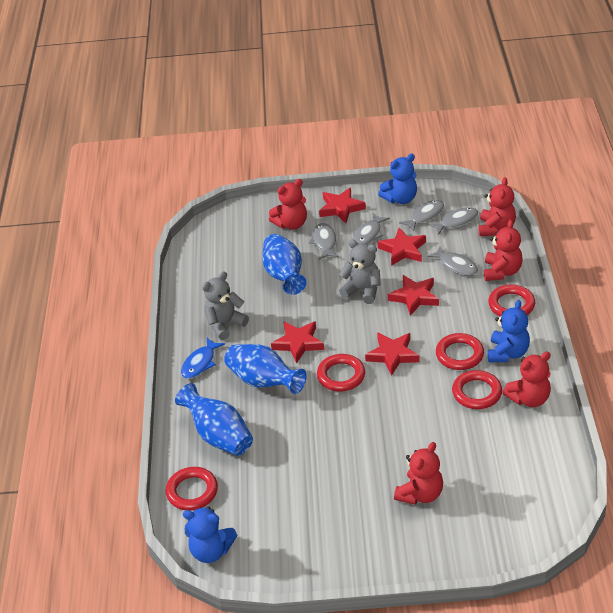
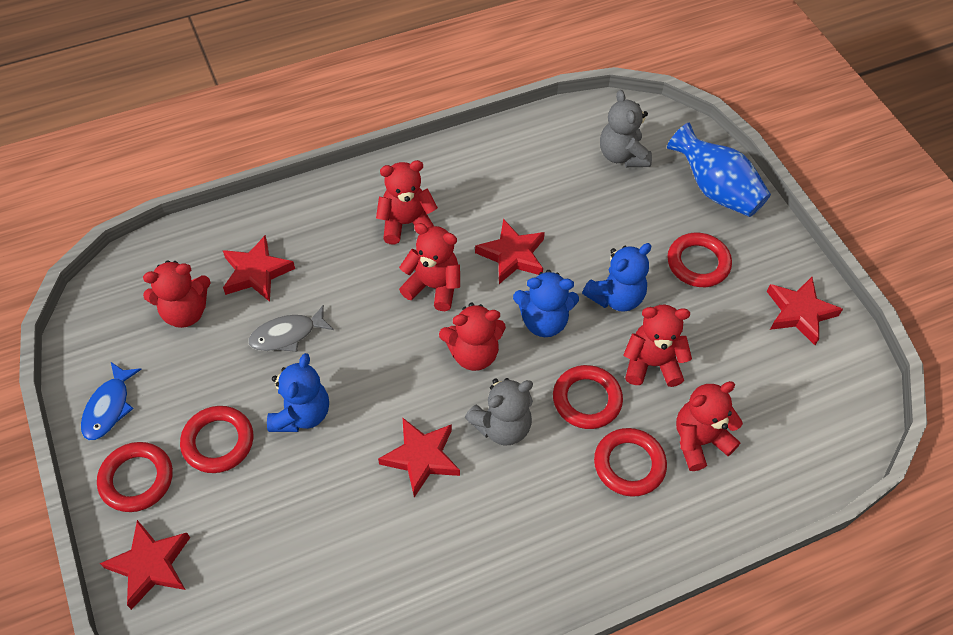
blue vase: [175,383,253,456] [224,344,307,394] [262,234,306,295] = 3 -> [667,123,771,217] = 1
grey fish: [309,223,339,260] [352,213,390,244] [399,200,444,232] [427,246,478,275] [428,207,478,235] = 5 -> [248,305,334,352] = 1
red teddy bear: [269,179,307,230] [394,442,443,505] [478,177,516,236] [484,219,523,281] [503,352,551,407] = 5 -> [143,260,211,328] [376,160,438,245] [399,223,460,311] [439,303,506,371] [624,305,692,387] [676,381,743,471] = 6

